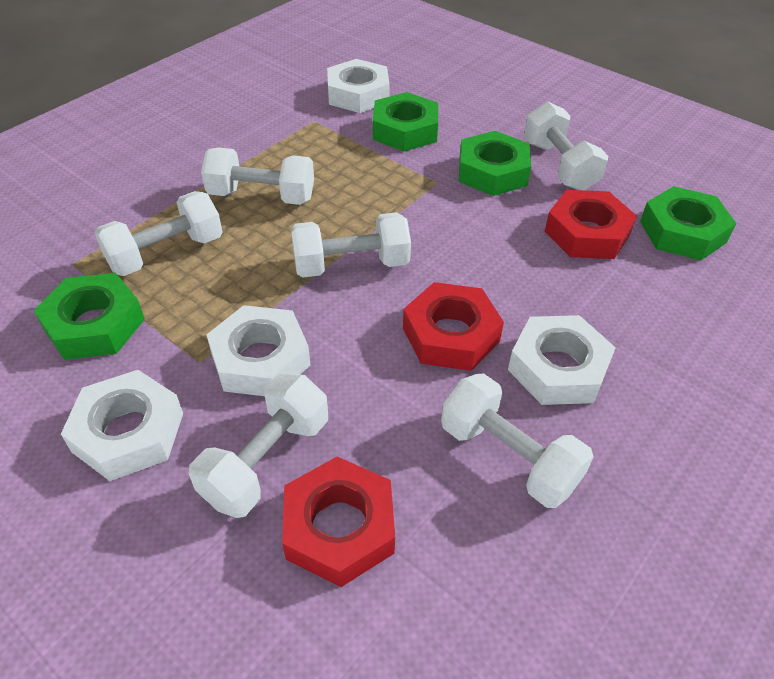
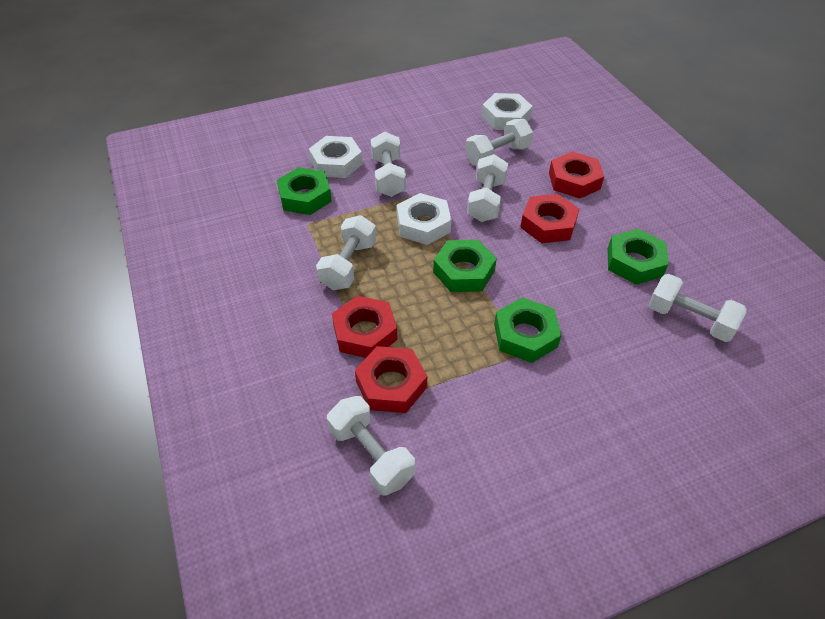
red nut: [282,457,395,587] [403,282,504,371] [545,190,637,259] = 3 -> [332,296,397,358] [355,346,427,413] [520,194,579,243] [549,151,604,199] = 4
white nut: [61,370,183,481] [206,305,310,396] [327,59,390,113] [508,315,616,405] = 4 -> [309,136,363,178] [397,193,451,245] [482,93,533,130] = 3

